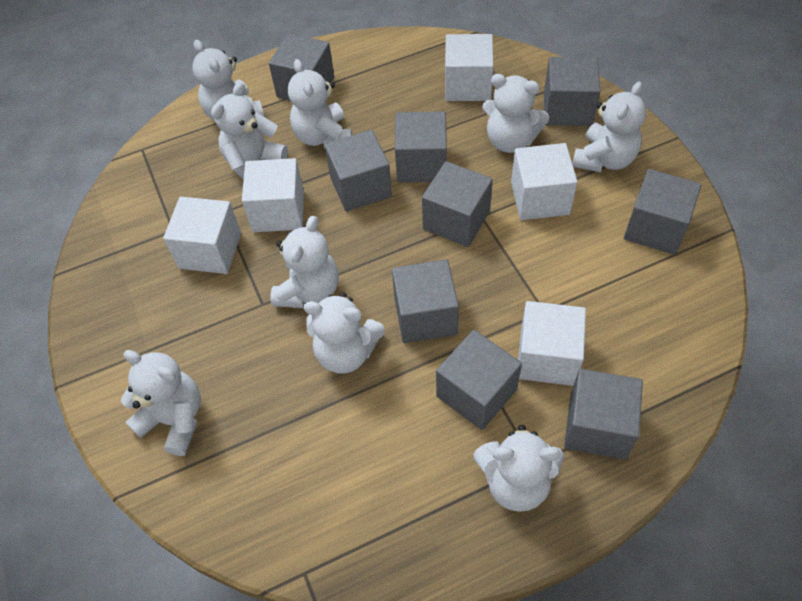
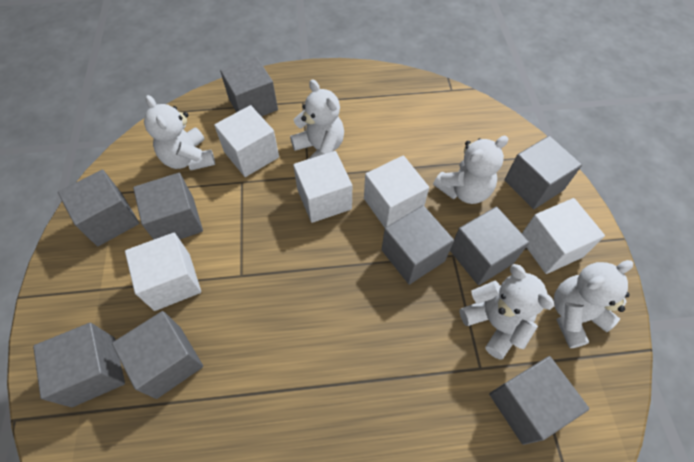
white teddy bear: [121,350,201,456] [193,40,264,121] [211,82,288,180] [271,216,339,308] [288,59,352,149] [304,292,385,374] [473,425,564,512] [482,74,549,153] [572,81,646,172] = 9 -> [144,95,215,170] [290,79,344,159] [433,136,508,204] [459,264,554,360] [554,260,633,348] = 5

